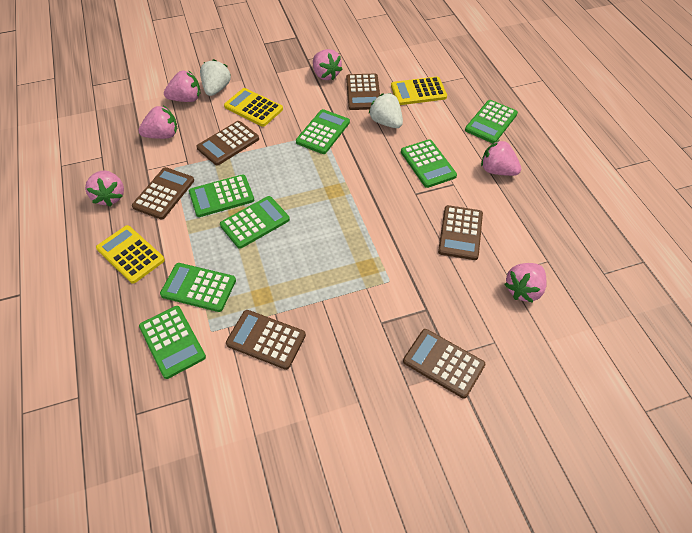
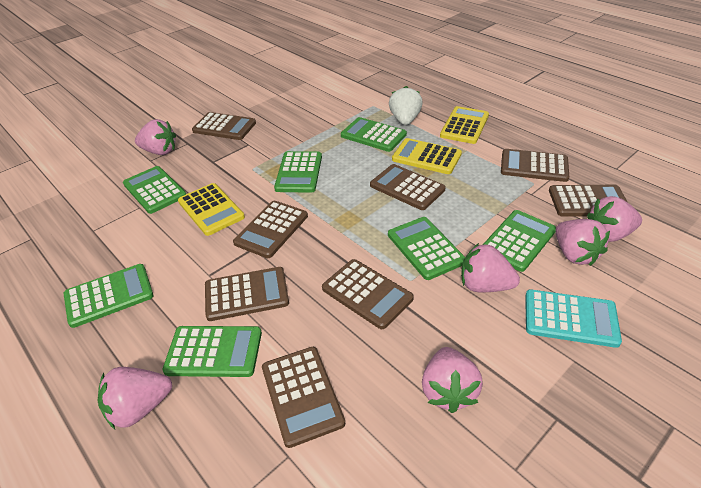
brown calculator: [132,167,194,219] [196,121,259,165] [226,310,306,370] [346,73,380,110] [403,329,485,399] [438,205,483,260] = 6 -> [192,112,256,140] [205,267,289,321] [233,201,308,258] [262,347,345,448] [322,259,414,329] [370,164,446,210] [501,149,569,182] [549,185,628,217] = 8
turquoise calculator: none = 0 -> [525,289,622,348] = 1
white strawberry: [200,59,231,96] [369,93,403,128] = 2 -> [389,86,423,125] = 1

